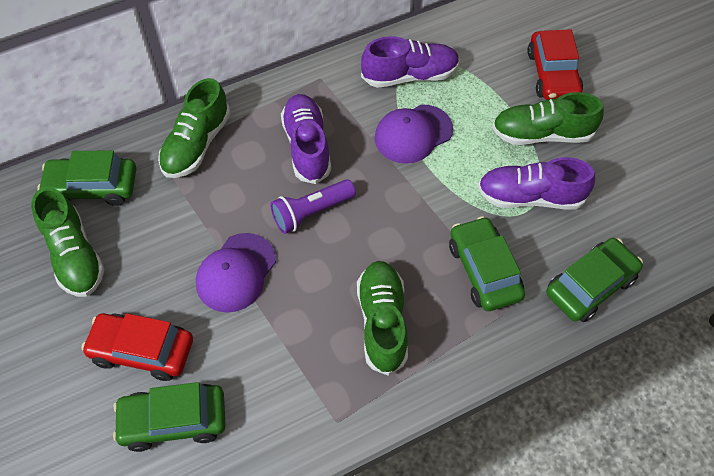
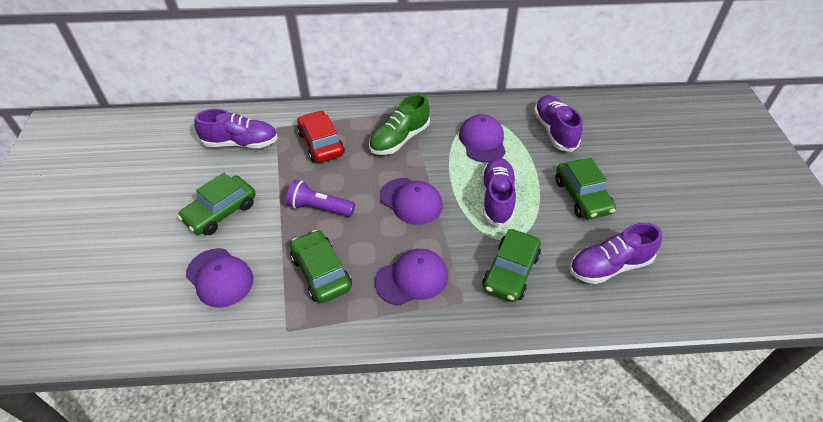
green shoe: [31,187,105,297] [158,78,230,178] [357,261,408,376] [492,92,604,145] = 4 -> [369,94,430,155] = 1
purple cap: [196,233,276,313] [375,104,453,164] = 2 -> [186,248,253,308] [375,249,448,306] [380,178,442,225] [459,114,506,163] = 4
purple shoe: [281,94,331,184] [361,36,460,88] [478,157,595,209] = 3 -> [195,109,278,148] [482,158,516,227] [534,95,582,152] [570,223,662,284] = 4
red car: [81,313,193,381] [527,29,583,100] = 2 -> [297,110,345,163] = 1

